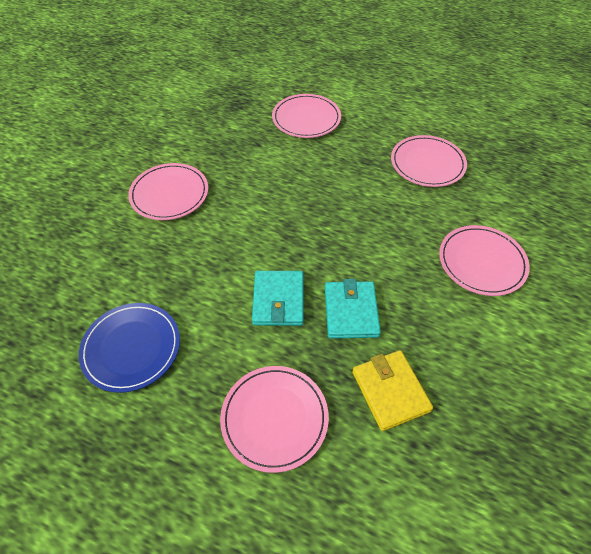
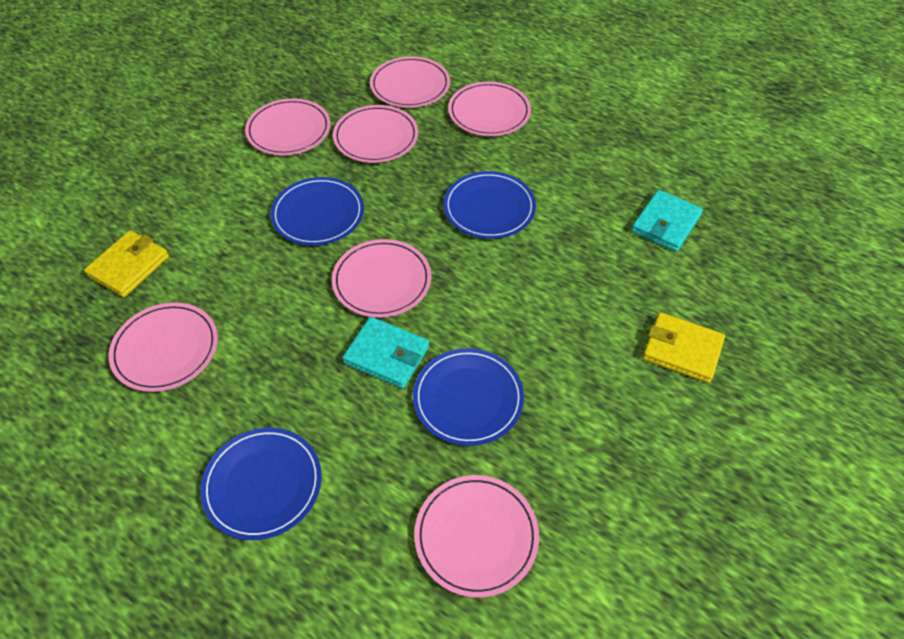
blue plate: [79,303,180,393] = 1 -> [200,428,322,540] [271,177,364,246] [413,348,524,446] [444,171,536,239] = 4
pink plate: [128,163,208,220] [220,366,329,473] [272,94,341,138] [391,135,467,187] [439,225,530,296] = 5 -> [109,303,218,392] [245,98,331,156] [332,239,431,318] [333,105,418,163] [370,56,450,108] [414,475,539,598] [448,82,531,136] = 7
yellow wallet: [352,350,433,431] = 1 -> [84,230,169,297] [642,312,725,383] = 2

